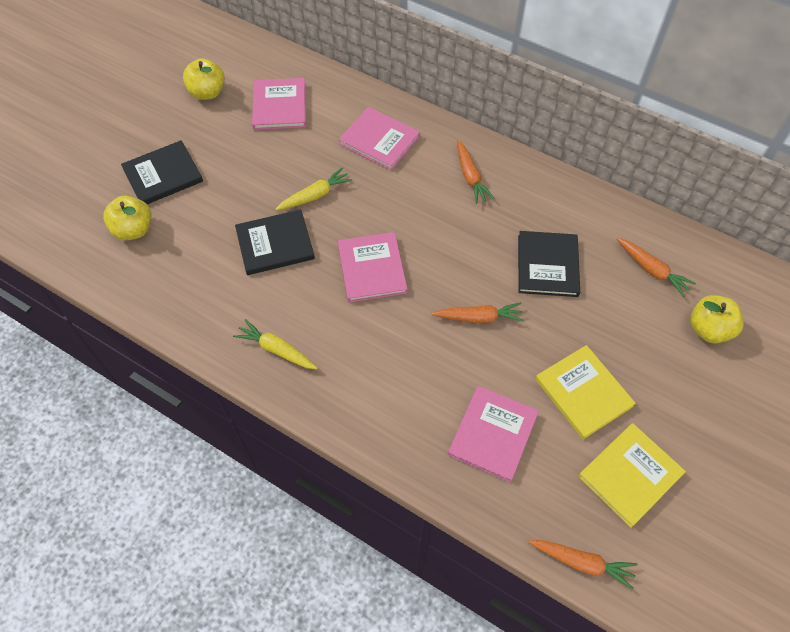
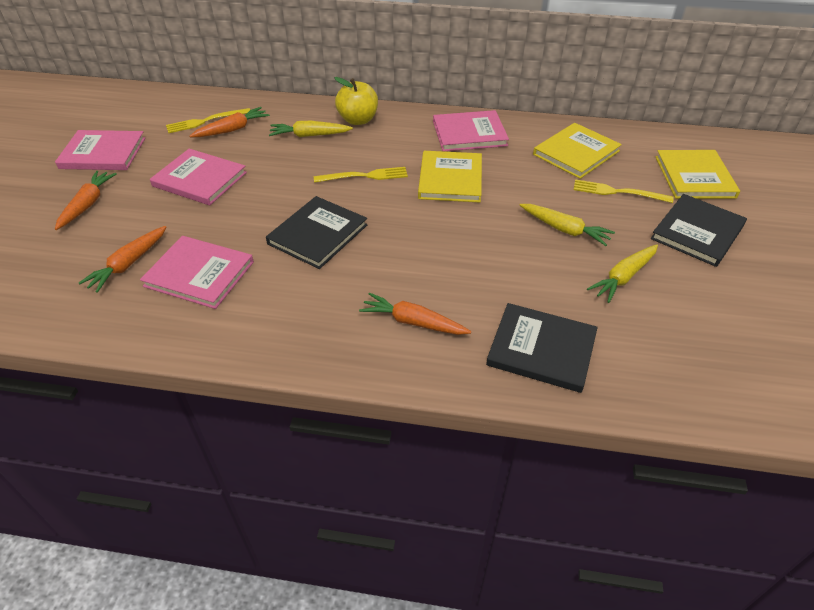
yellow apple: [103,196,151,240] [183,58,225,100] [690,295,744,344] = 3 -> [334,77,378,125] = 1
yellow book: [535,345,636,439] [578,423,686,528] = 2 -> [418,151,482,203] [533,123,622,179] [655,150,740,199] = 3
yellow carrot: [233,319,318,369] [275,167,353,211] = 2 -> [269,121,353,137] [519,204,615,246] [587,244,658,303] = 3
yellow fork: none = 0 -> [166,108,250,133] [314,167,408,183] [573,179,673,203] = 3

